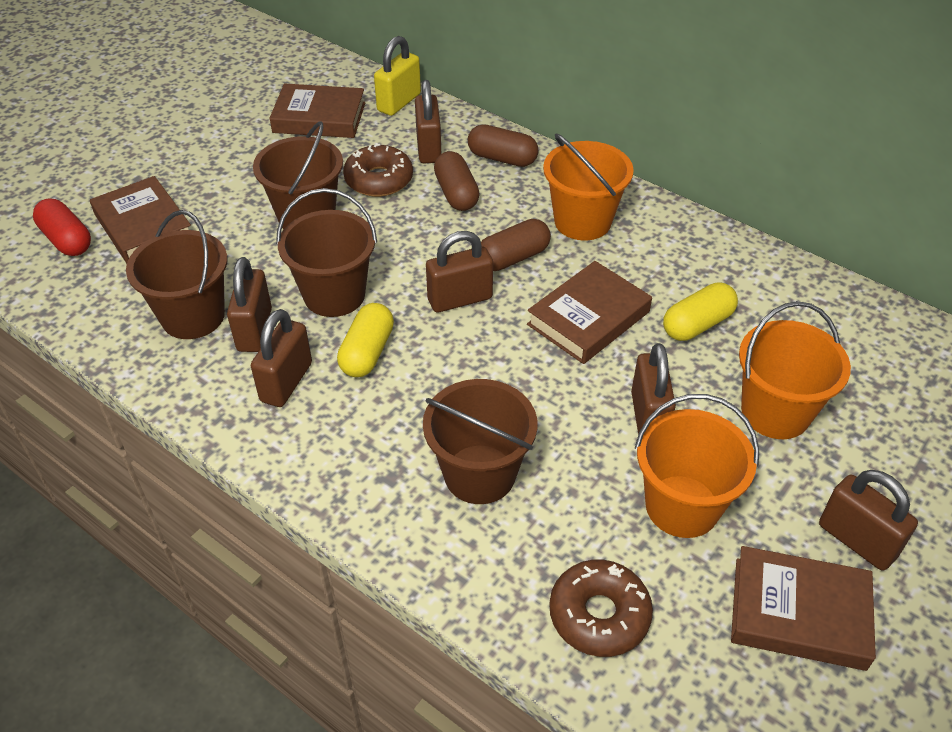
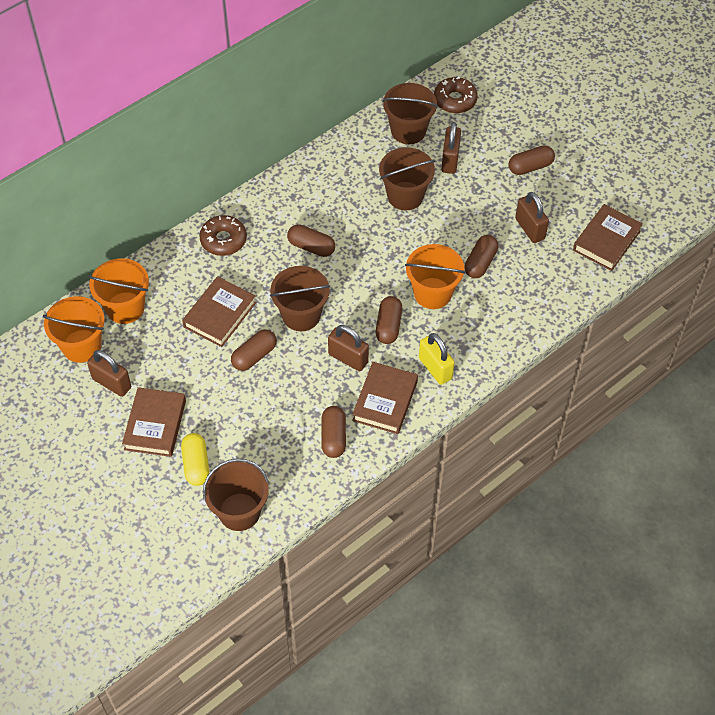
brown capsule: [434,151,480,211] [468,124,538,167] [481,219,551,271] = 3 -> [231,329,277,371] [287,224,335,257] [321,406,346,458] [376,296,402,344] [464,235,498,278] [509,145,555,175] = 6
brown padlock: [227,257,272,352] [251,309,312,407] [415,80,441,163] [426,231,493,313] [631,343,676,434] [819,470,918,571] = 6 -> [87,350,131,397] [328,325,369,371] [441,122,461,174] [515,192,549,243] = 4
red capsule: [33,199,91,256] = 1 -> none = 0
yellow capsule: [337,303,394,377] [663,282,738,341] = 2 -> [181,433,209,486] = 1

